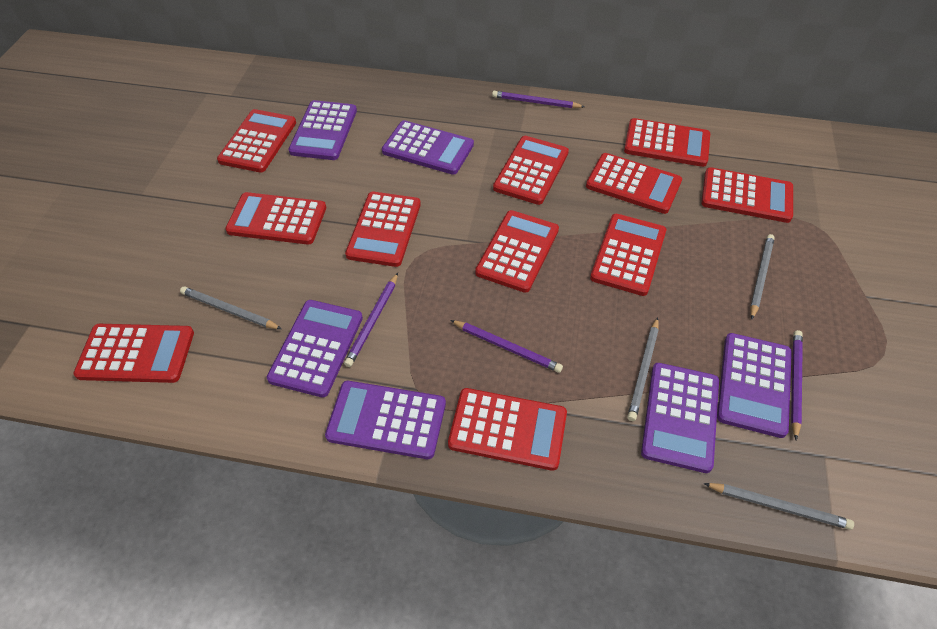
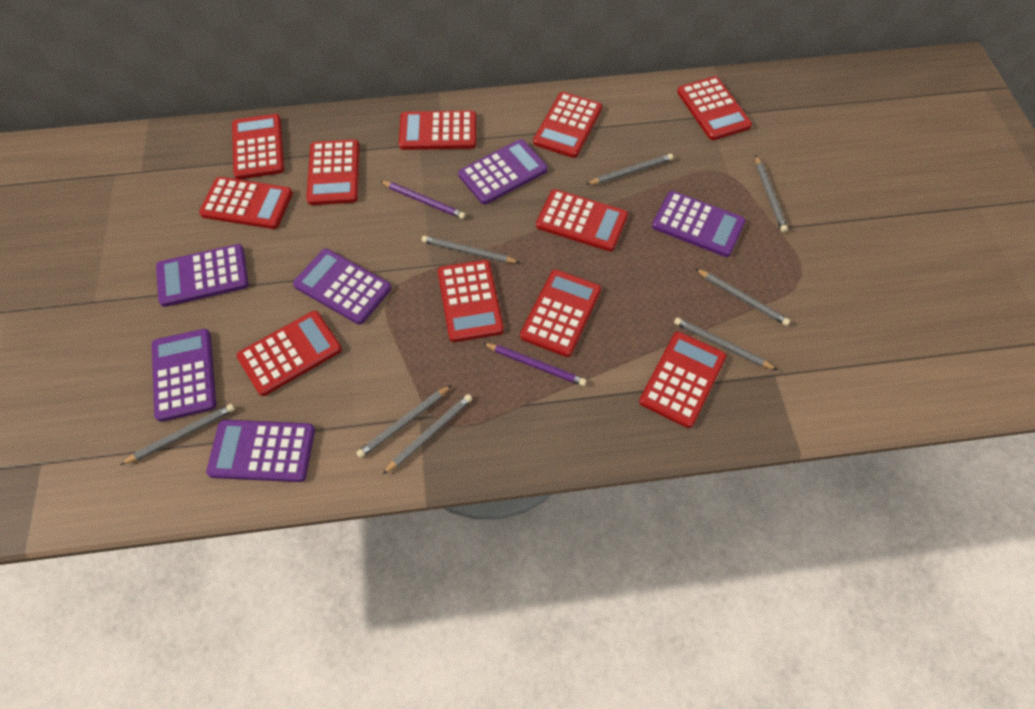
grey pencil: [180,287,282,329] [627,317,659,421] [703,483,854,530] [750,234,775,319] = 4 -> [120,404,235,465] [356,385,452,458] [382,394,472,475] [422,236,520,263] [586,154,673,185] [674,317,777,370] [695,268,790,326] [755,156,788,232] = 8
purple pencil: [344,273,398,367] [450,320,563,373] [492,91,585,108] [791,330,803,440] = 4 -> [380,181,466,219] [483,343,587,386] = 2

